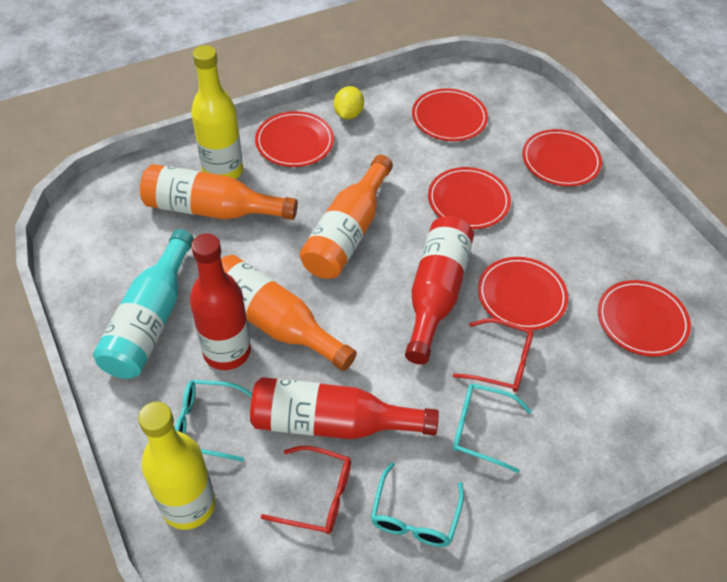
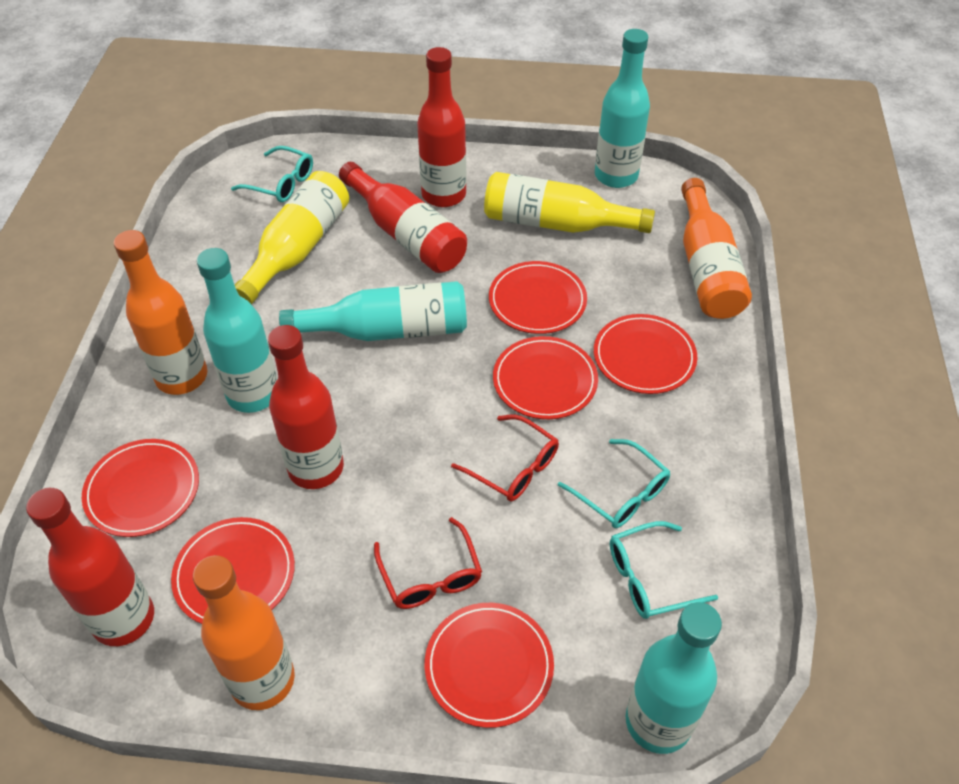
red bottle: [190,234,251,370] [250,377,439,439] [405,216,474,364] = 3 -> [26,488,154,646] [268,325,344,489] [339,162,467,273] [417,47,467,207] = 4
turquoise bottle: [93,229,194,379] = 1 -> [197,248,277,413] [279,281,467,341] [595,29,650,188] [626,602,722,754] = 4
yellow lemon: [334,86,364,120] = 1 -> none = 0

